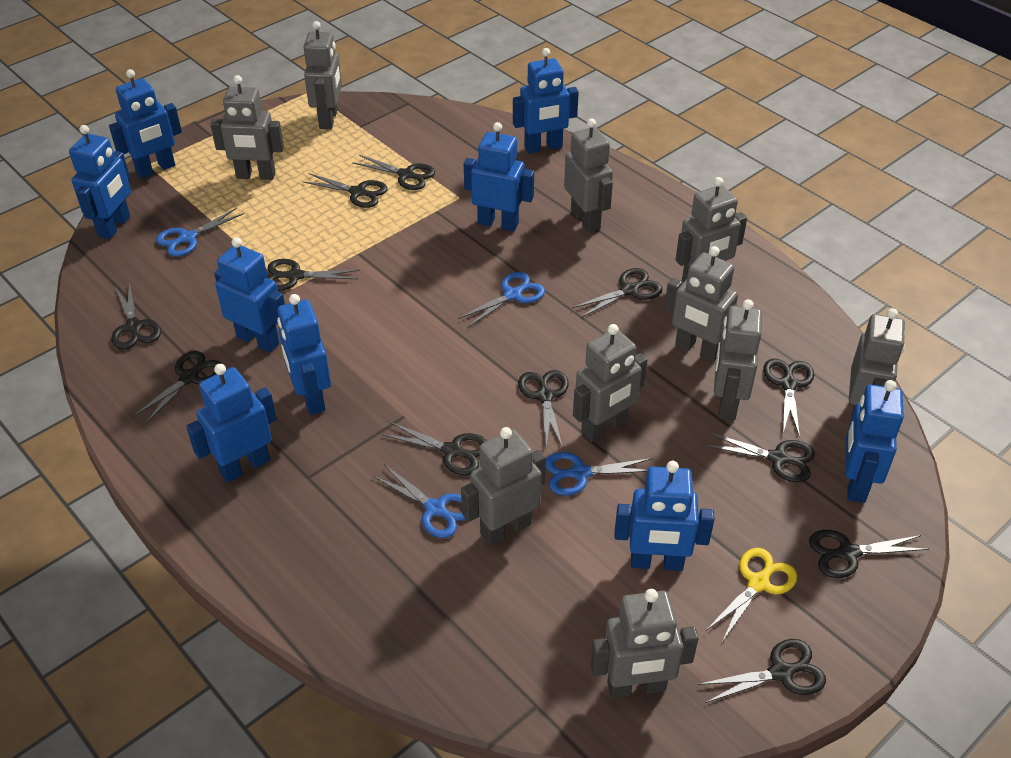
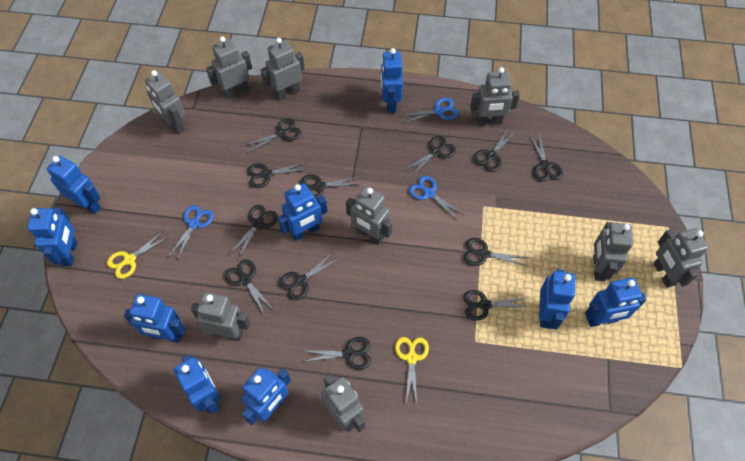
blue scissors: [156,208,244,257] [373,465,466,538] [458,272,545,328] [546,452,653,496] = 4 -> [168,205,214,261] [401,98,458,123] [409,176,464,220] = 3
grey robot: [210,75,284,180] [304,21,342,129] [461,427,546,546] [564,118,613,232] [573,324,647,442] [590,589,698,698] [664,246,738,362] [675,177,747,282] [714,299,762,420] [849,308,905,418] = 10 -> [145,70,185,134] [191,292,250,341] [206,36,252,99] [260,38,305,100] [321,374,365,432] [346,186,392,245] [470,67,520,126] [593,222,633,281] [653,228,709,288] = 9
yellow scissors: [706,548,797,642] = 1 -> [107,231,168,279] [395,337,429,404] = 2

